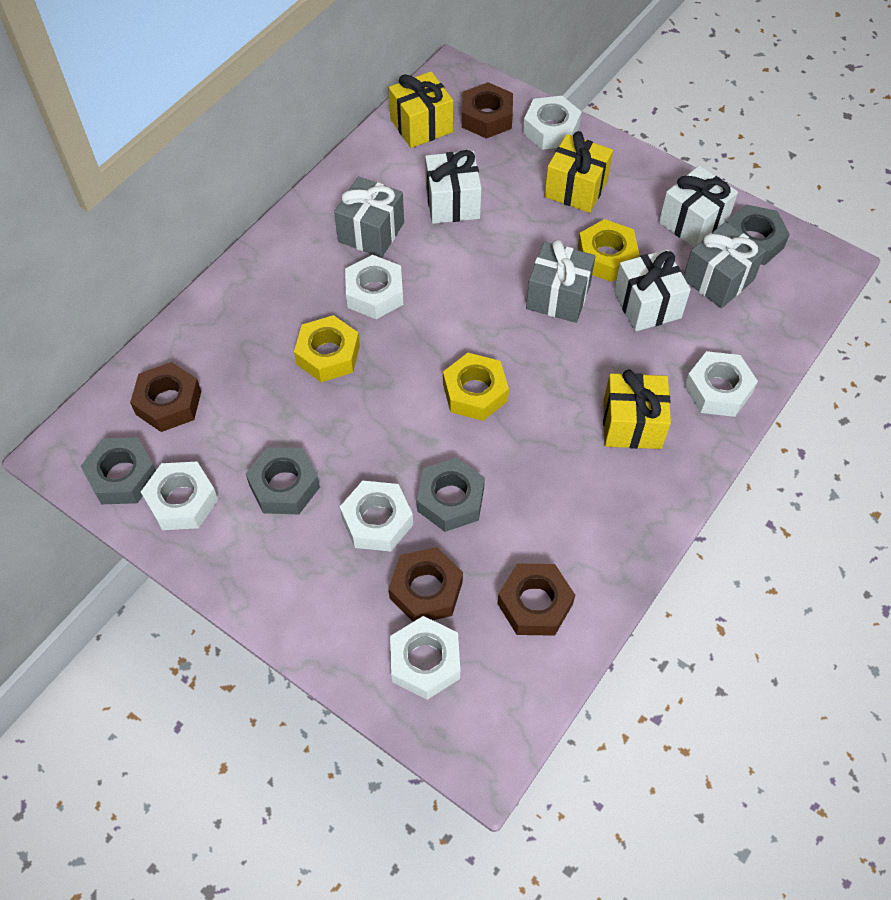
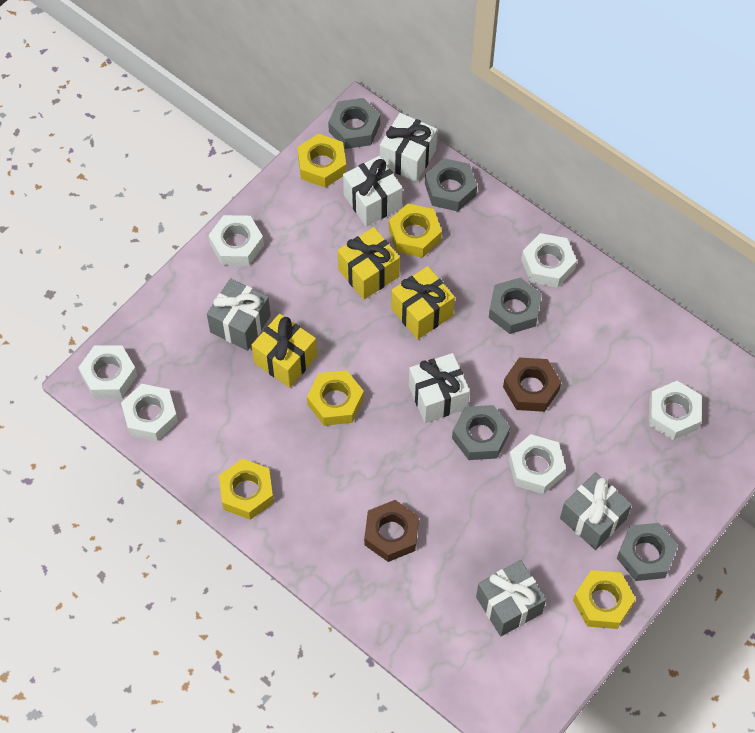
brown nut: [130,362,201,432] [389,547,463,622] [462,82,513,139] [497,563,575,636] = 4 -> [364,500,419,562] [503,358,561,412] = 2
grey nut: [81,438,156,504] [246,447,320,514] [417,457,485,532] [727,204,790,265] = 4 -> [328,98,380,149] [425,158,477,212] [452,405,510,460] [489,277,542,334] [617,523,678,581] = 5
yellow nut: [294,315,360,382] [443,353,509,421] [577,219,639,282] = 3 -> [219,459,274,520] [297,134,347,188] [307,370,364,426] [389,203,442,258] [573,570,636,629] = 5

